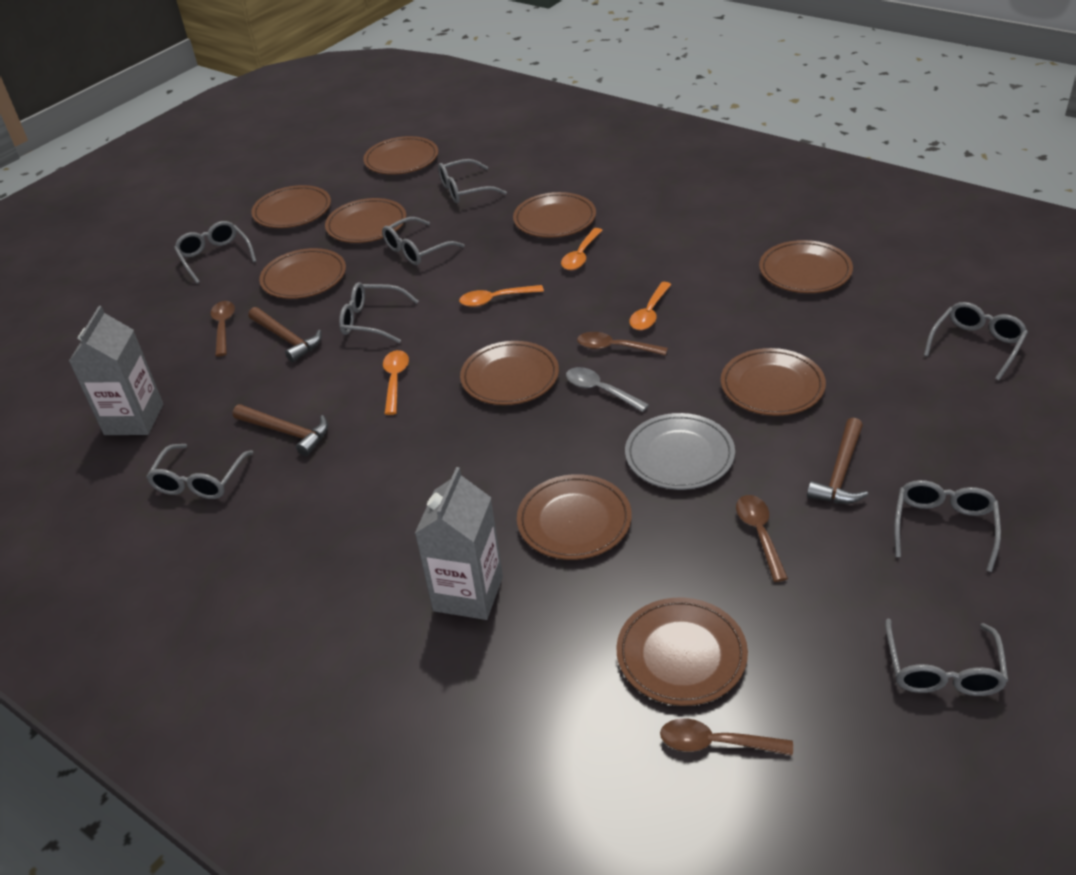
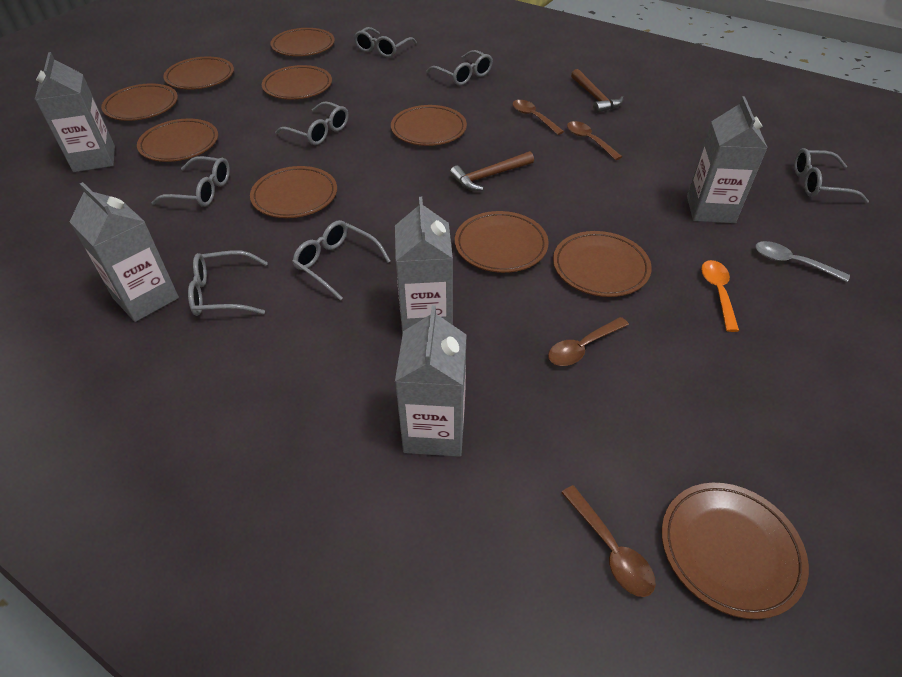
brown hammer: [233,404,328,456] [248,307,322,363] [807,418,868,504] = 3 -> [450,151,534,191] [571,69,624,113] = 2
grey carton: [69,306,163,435] [415,467,503,620] = 2 -> [35,52,115,172] [70,182,179,322] [395,197,453,335] [395,305,466,457] [687,96,768,223] = 5
grey glasses: [146,444,254,499] [174,221,256,284] [339,282,419,343] [382,217,464,265] [438,159,507,203] [885,619,1008,696] [894,480,1001,572] [924,302,1028,381] = 8 -> [151,156,230,207] [188,250,268,316] [275,101,348,145] [292,220,390,301] [354,27,417,58] [426,50,493,86] [794,148,869,203] = 7
grey plate: [625,413,735,490] = 1 -> none = 0
orange spoon: [383,350,409,415] [459,285,544,307] [561,228,603,270] [629,282,672,330] = 4 -> [701,260,739,332] = 1

